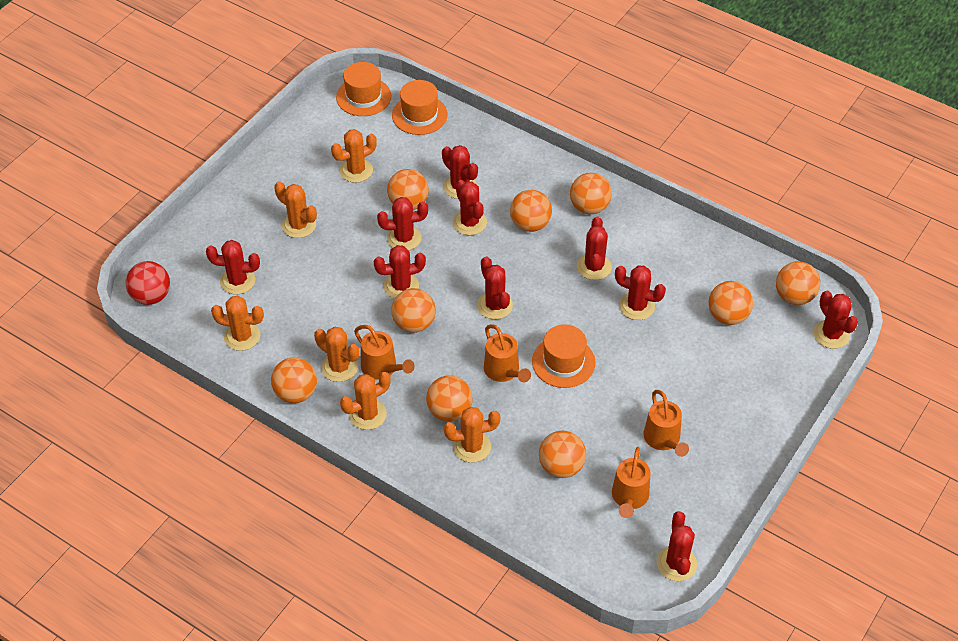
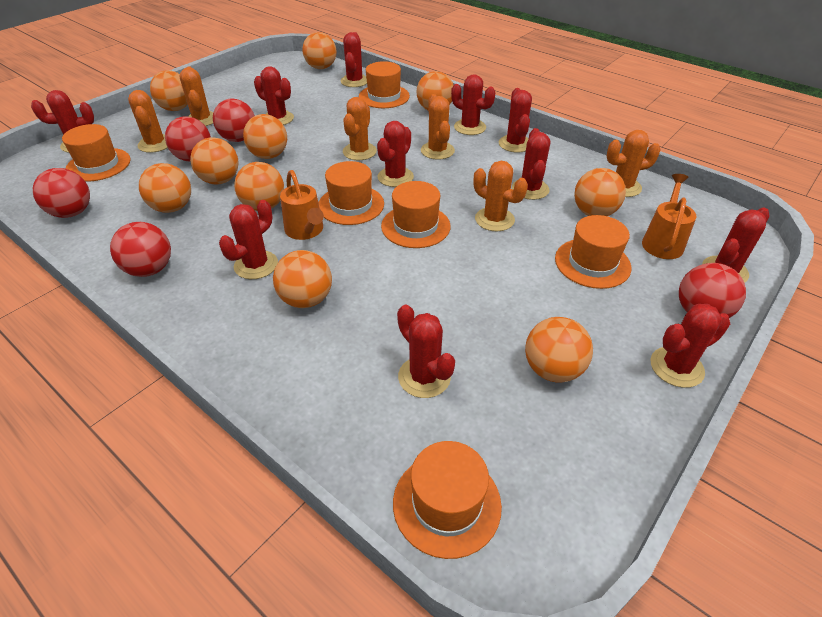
orange ball: [271,357,317,403] [387,169,429,210] [391,288,436,333] [426,375,473,422] [510,190,552,232] [539,431,586,478] [570,173,612,214] [708,281,753,325] [776,261,820,305] = 9 -> [139,163,191,213] [150,70,188,111] [190,137,239,184] [234,162,284,211] [243,114,287,159] [273,250,332,308] [302,32,336,69] [416,71,454,110] [525,317,593,383] [574,168,626,216] = 10
orange hat: [336,62,391,116] [392,80,448,135] [532,324,595,388] = 3 -> [62,124,131,182] [319,161,384,225] [359,61,410,108] [381,181,450,248] [393,441,502,559] [555,215,632,289] = 6
orange watering can: [354,325,415,380] [484,324,531,382] [612,447,650,518] [644,390,689,457] = 4 -> [280,170,324,240] [642,174,697,259] = 2
red ball: [126,261,170,305] = 1 -> [33,168,90,218] [110,222,171,277] [165,116,211,161] [213,99,255,142] [679,263,746,318] = 5
red cactus: [206,240,260,295] [374,245,426,299] [377,197,428,250] [442,145,478,199] [453,180,487,235] [477,257,513,319] [577,217,612,280] [615,266,666,320] [657,511,697,581] [813,291,858,349] = 10 -> [31,90,94,153] [219,200,278,279] [254,66,294,125] [341,32,367,87] [377,121,414,187] [397,305,455,398] [451,74,495,135] [499,88,532,153] [512,128,550,200] [651,304,730,388] [702,207,770,283] = 11

